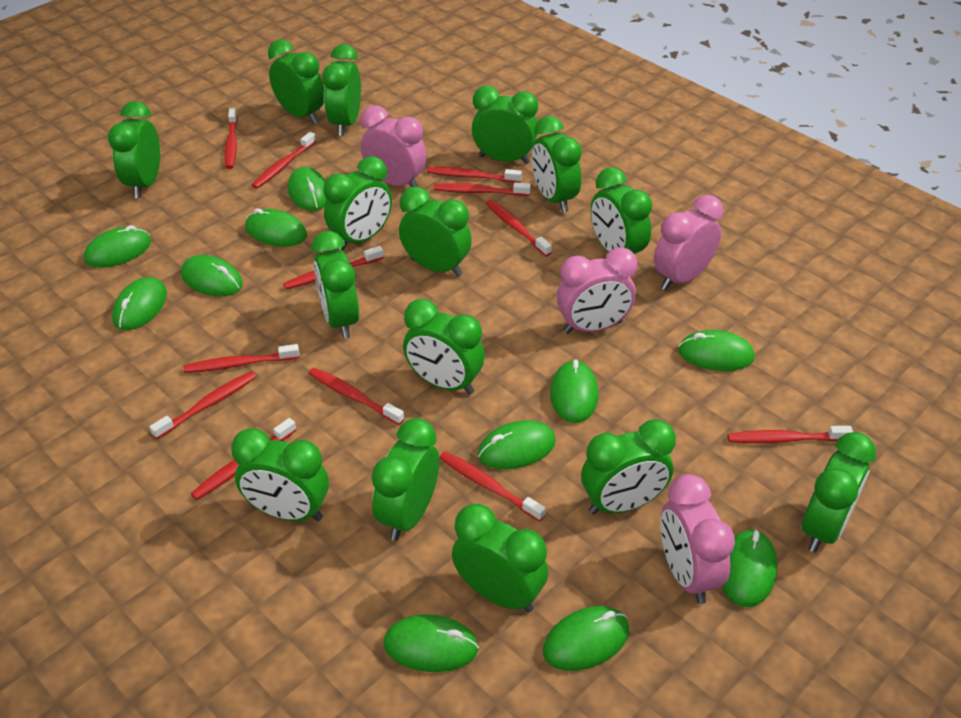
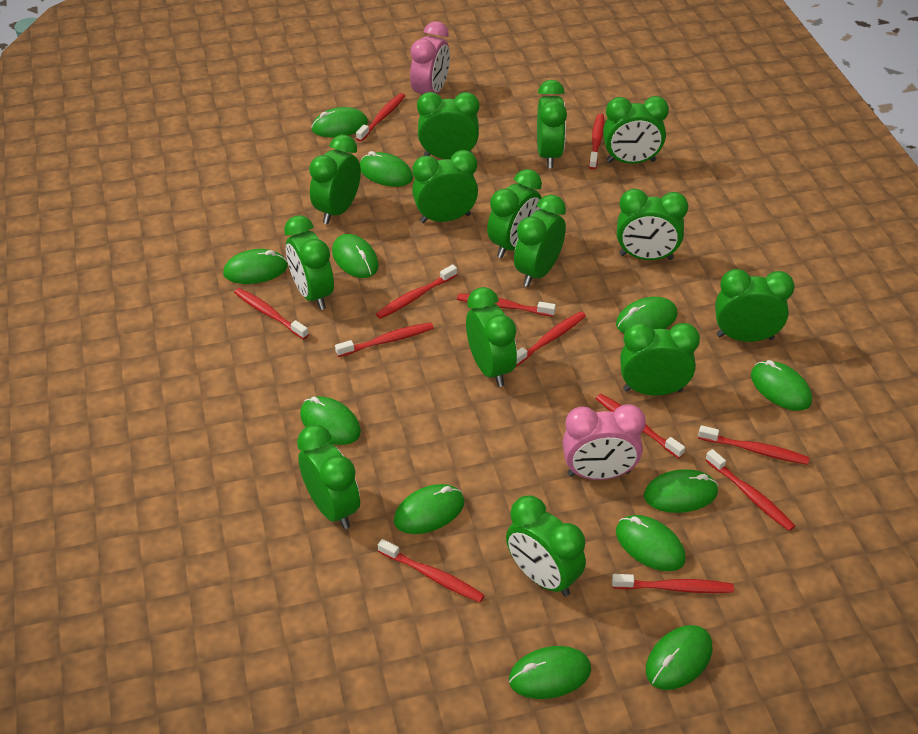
green clock: [108,101,160,198] [231,428,329,521] [268,39,324,124] [312,231,359,339] [322,44,361,136] [323,156,392,250] [372,418,439,541] [399,187,472,277] [403,299,485,395] [452,504,548,613] [472,86,538,164] [532,116,582,213] [581,419,676,514] [591,167,652,254] [802,432,876,552] = 15 -> [284,215,334,310] [297,425,360,529] [309,135,361,224] [412,150,478,223] [417,92,479,159] [466,287,517,387] [487,169,542,258] [506,496,586,597] [514,195,566,287] [537,80,567,168] [603,96,669,164] [617,189,688,260] [620,322,700,396] [715,269,795,342] = 14
green mouse: [84,225,151,268] [112,277,167,330] [181,255,243,296] [245,208,307,246] [288,167,326,211] [384,614,479,672] [478,420,556,469] [543,606,629,671] [550,359,599,423] [678,330,755,371] [722,529,777,607] = 11 -> [223,249,288,284] [300,396,361,445] [311,107,368,137] [332,234,379,278] [360,151,413,187] [394,484,464,534] [509,646,591,699] [616,297,677,333] [616,515,685,571] [644,469,718,513] [646,625,712,690] [751,360,812,411] = 12
pink clock: [361,105,427,187] [557,247,638,334] [654,195,723,290] [660,474,735,604] = 4 -> [410,21,450,95] [563,404,646,480] = 2

